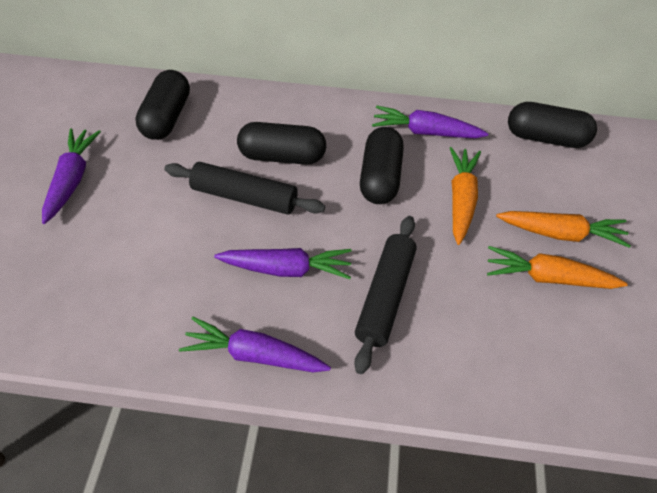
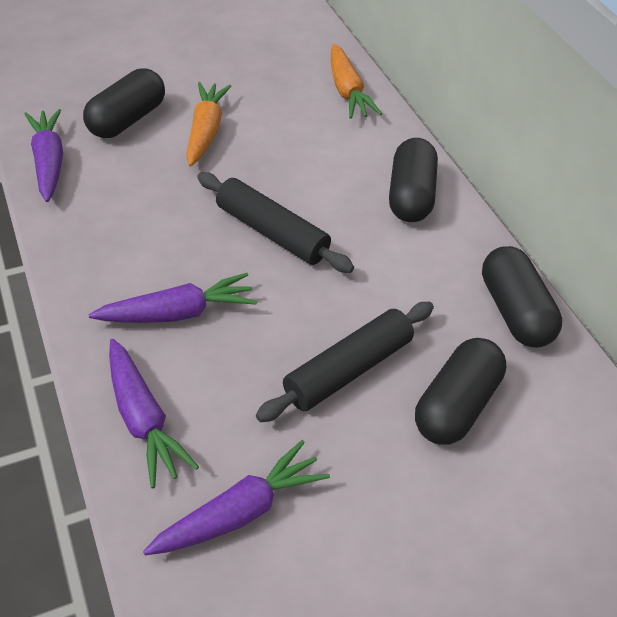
orange carrot: [450,147,481,245] [487,246,628,289] [496,211,631,248] = 3 -> [186,82,231,166] [331,44,382,119] = 2

